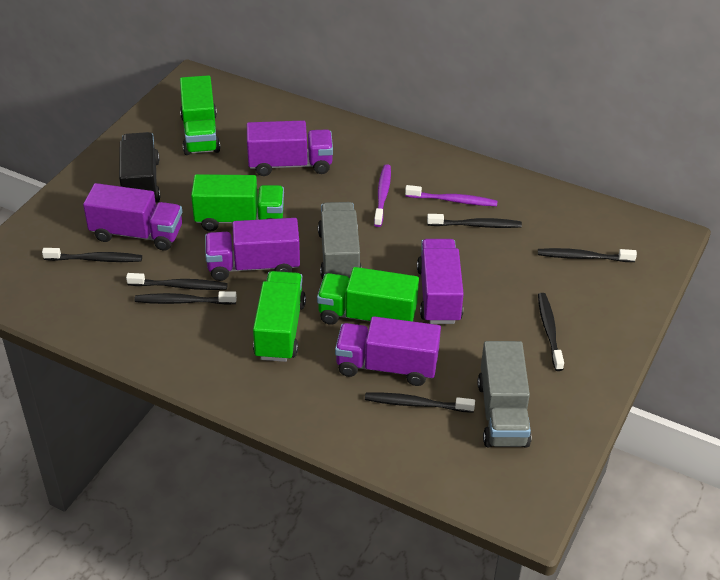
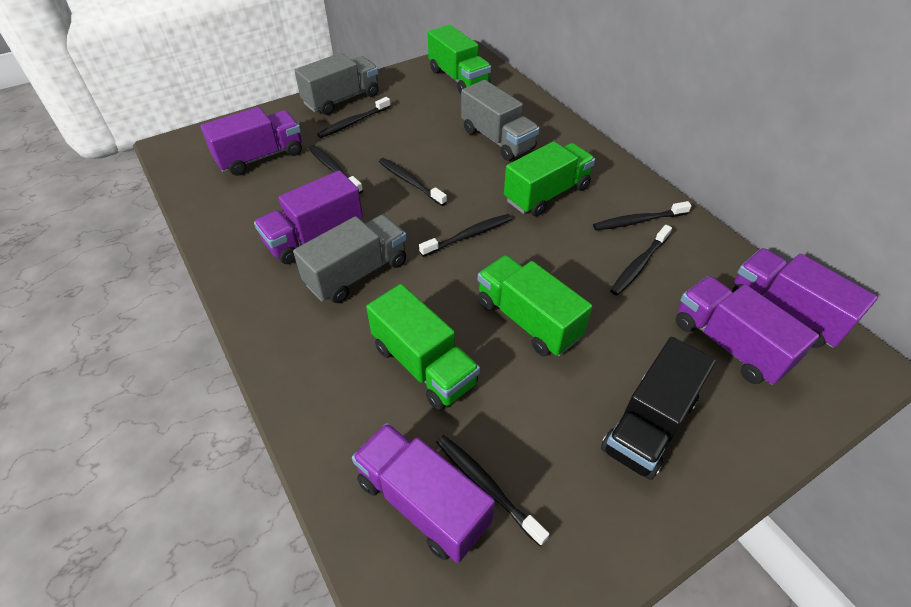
grey truck: [318,202,362,280] [478,341,531,448] = 2 -> [293,215,407,303] [294,53,379,115] [461,80,540,161] = 3
purple toothbrush: [374,164,391,227] [405,185,498,206] = 2 -> none = 0

